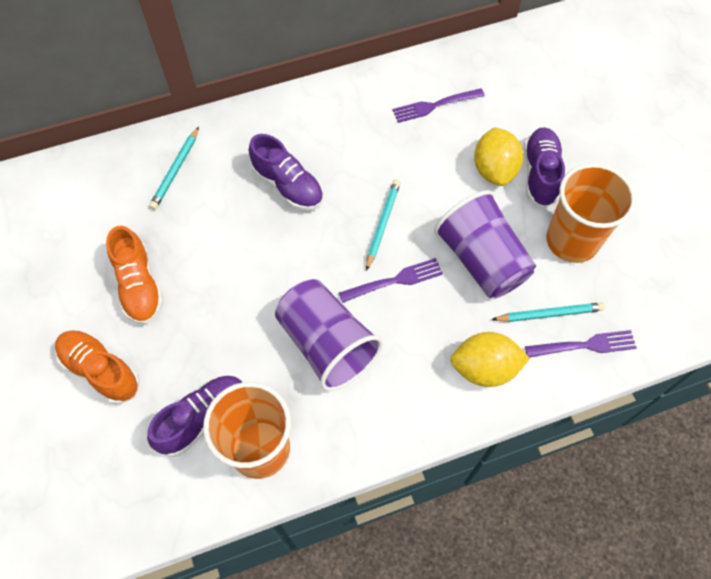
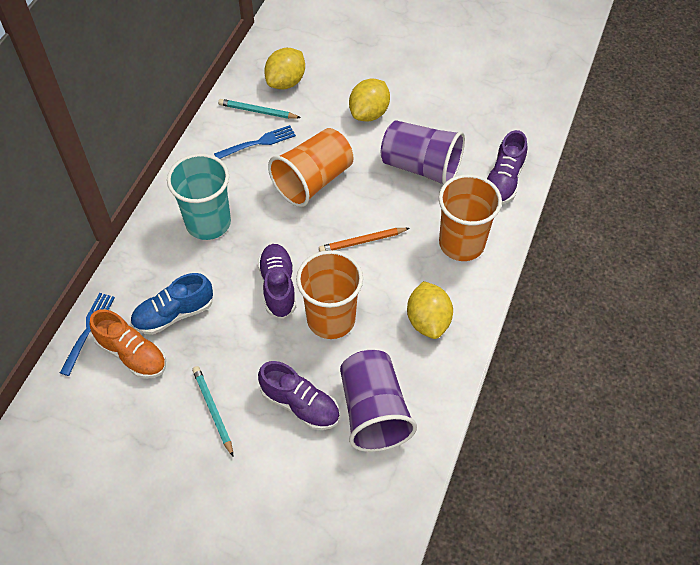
blue fork: none = 0 -> [60,293,115,376] [214,125,296,159] = 2
blue shoe: none = 0 -> [130,273,213,335] = 1
orange cup: [203,382,291,479] [546,163,636,263] = 2 -> [268,128,353,207] [296,250,363,339] [439,174,502,261] = 3
orange pencil: none = 0 -> [319,228,410,252] = 1
orange shoe: [55,330,140,404] [106,226,163,325] = 2 -> [90,309,166,379] = 1
purple fork: [339,258,443,303] [392,88,485,123] [525,330,637,358] = 3 -> none = 0
turquoise cup: none = 0 -> [167,153,231,240] = 1
turquoise pencil: [149,127,199,210] [366,179,401,271] [491,302,605,322] = 3 -> [192,366,233,456] [218,99,301,119] = 2
yellow lemon: [450,332,530,387] [474,127,523,186] = 2 -> [264,48,305,89] [349,79,390,122] [407,281,453,339] = 3

